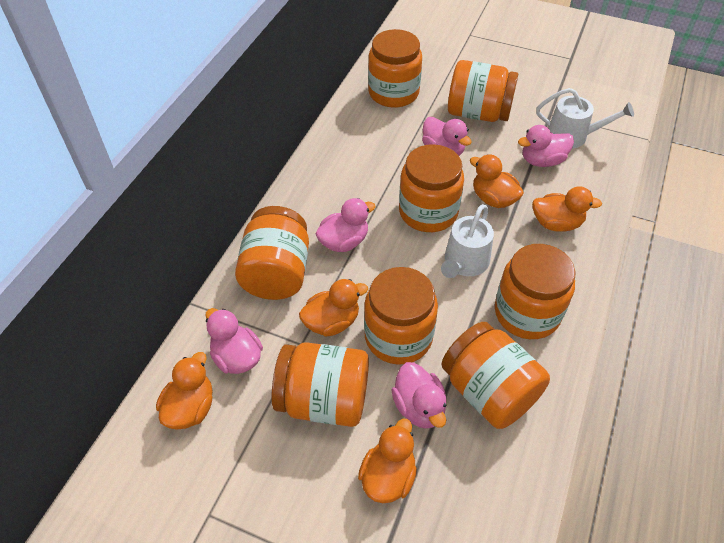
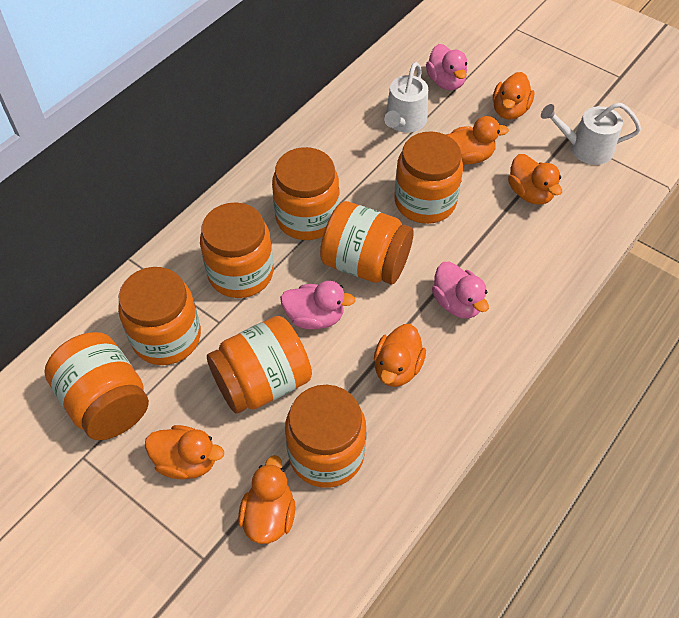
orange duck: [156,352,213,430] [299,279,368,337] [358,419,417,503] [470,155,524,208] [532,187,602,232] = 5 -> [145,425,224,479] [238,455,295,544] [374,324,426,387] [446,116,509,164] [493,72,534,120] [508,154,562,205] = 6
pink duck: [205,308,263,374] [315,198,376,252] [391,362,446,429] [422,117,472,156] [518,125,574,167] = 5 -> [280,281,356,330] [426,44,467,90] [432,262,489,319] = 3

